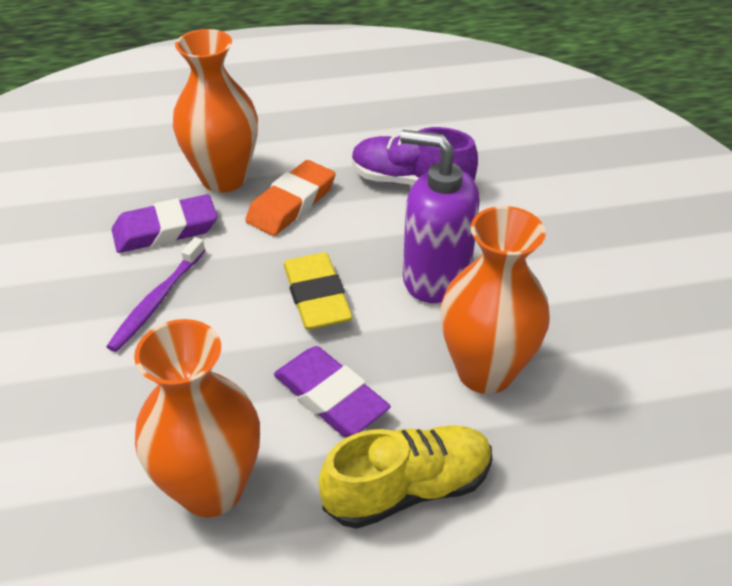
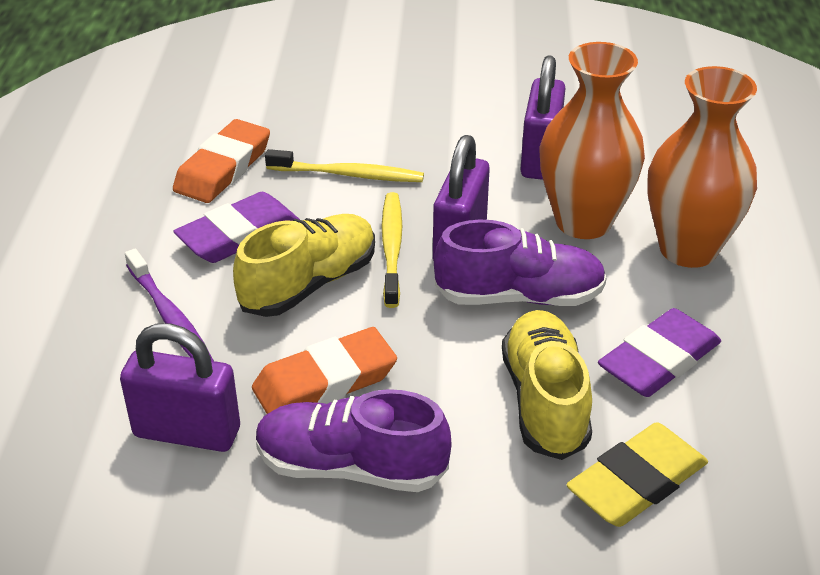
orange eraser: [245,160,335,236] = 1 -> [173,119,270,203] [252,327,397,414] = 2
orange vase: [134,319,260,517] [173,29,258,193] [440,206,550,394] = 3 -> [540,42,645,239] [647,66,757,268] = 2
purple padlock: none = 0 -> [120,323,240,452] [433,135,490,261] [520,55,565,180] = 3
purple shoe: [352,127,478,185] = 1 -> [256,389,451,492] [434,219,607,306] = 2
purple soap dispenser: [400,130,480,303] = 1 -> none = 0
yellow shoe: [318,425,492,529] = 1 -> [233,214,375,317] [502,310,592,460] = 2
yellow toothbrush: none = 0 -> [265,149,424,182] [382,192,402,308] = 2

